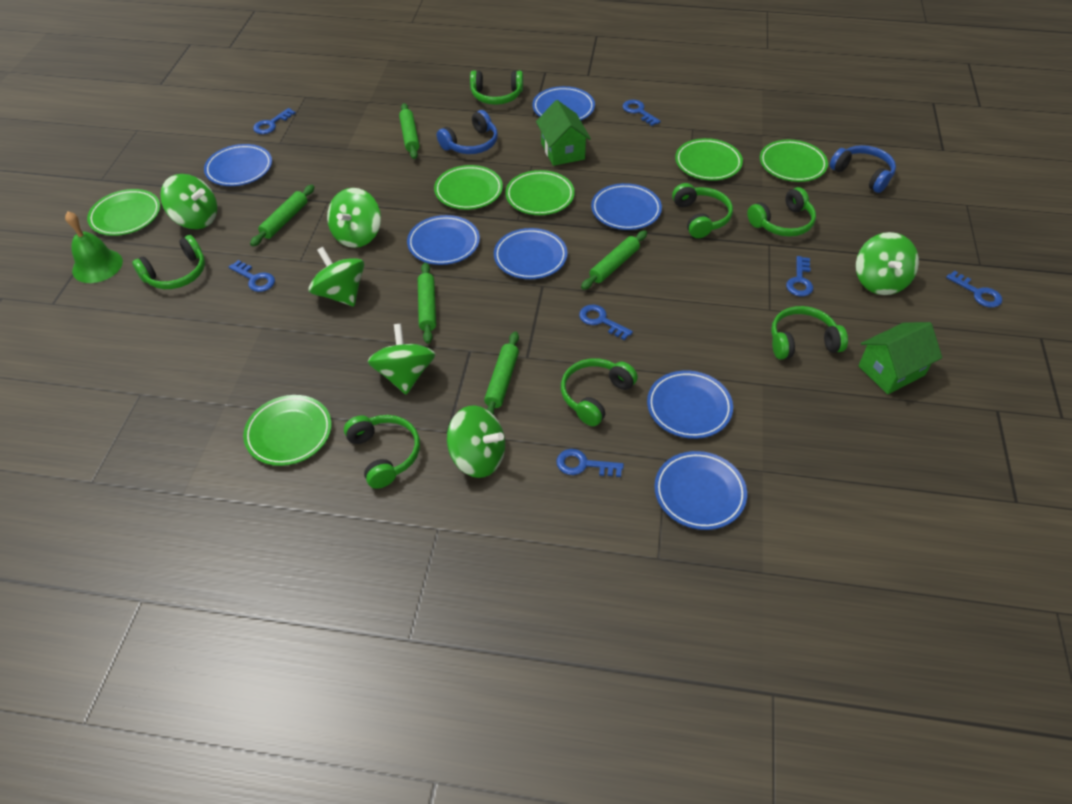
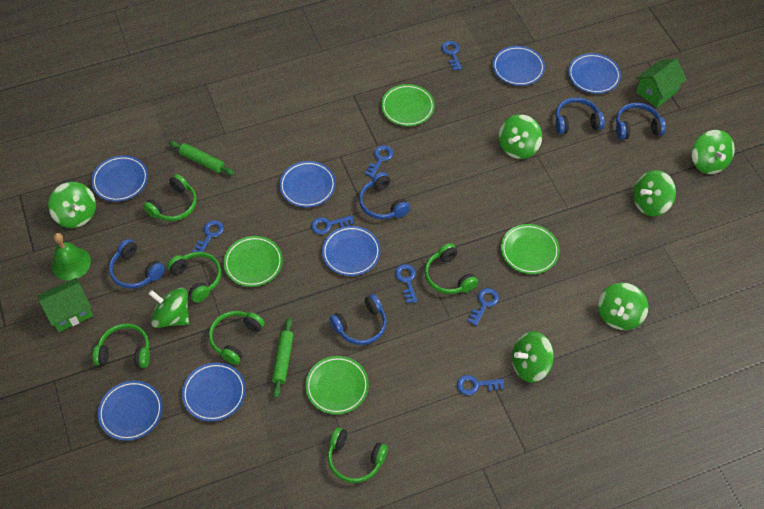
blue headphones: [437,110,498,154] [830,145,896,193] = 2 -> [109,239,165,289] [329,294,387,345] [359,172,410,219] [555,97,605,134] [616,103,666,140] = 5
green headphones: [132,235,205,289] [344,415,420,489] [470,70,523,105] [561,358,638,426] [672,183,733,238] [747,187,816,237] [771,306,848,360] = 7 -> [93,323,150,368] [143,174,197,221] [167,252,221,303] [209,311,265,365] [328,428,388,483] [424,243,478,294] = 6
green plate: [87,189,160,236] [243,395,332,466] [434,165,503,210] [505,170,575,215] [675,138,743,181] [760,140,828,182] = 6 -> [224,236,283,287] [305,356,369,415] [381,84,435,126] [501,224,560,274] = 4
green rolling pin: [250,185,314,246] [399,103,419,159] [418,263,436,344] [484,331,519,415] [581,230,647,290] = 5 -> [169,141,235,175] [272,318,293,398] = 2
green spinning top: [160,174,217,229] [309,247,364,306] [327,188,381,248] [368,324,435,395] [447,405,505,478] [856,232,919,295] = 6 -> [48,182,96,228] [148,288,189,328] [498,114,542,159] [512,331,554,382] [598,283,648,330] [633,170,676,216] [692,130,735,174] = 7

